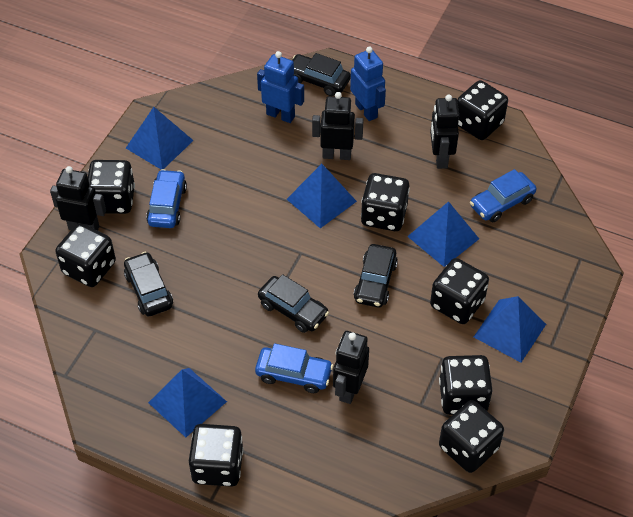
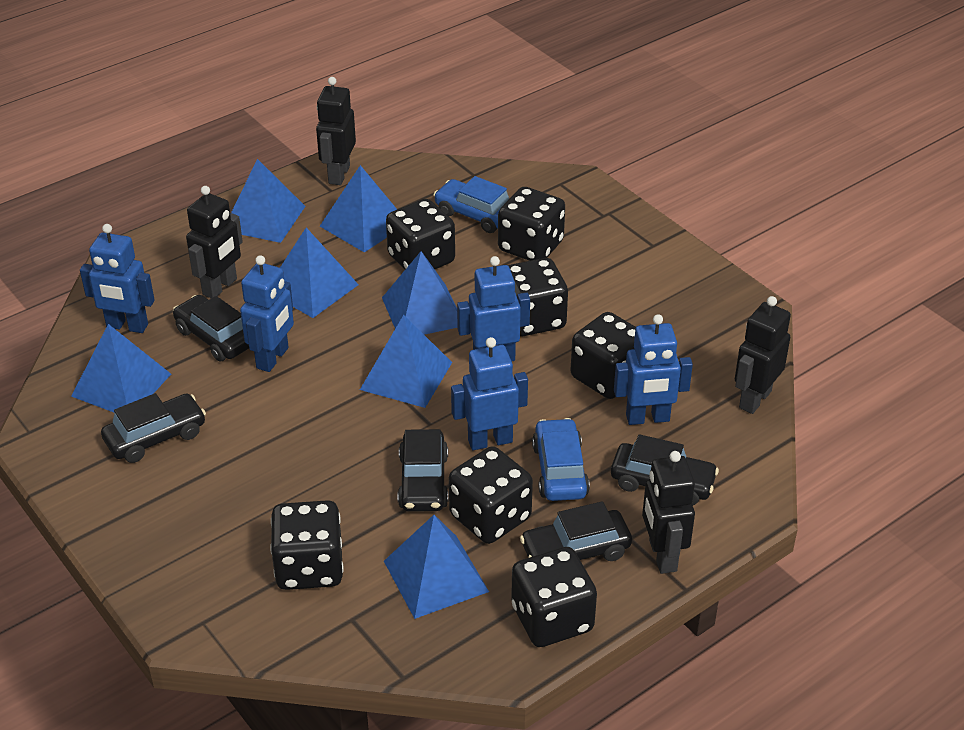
black car: [124,252,173,316] [258,274,329,333] [292,53,351,96] [354,244,398,307] = 4 -> [101,393,206,463] [173,295,249,361] [397,429,448,512] [520,501,632,561] [611,434,719,505] = 5
black dice: [55,223,116,287] [88,160,135,214] [189,424,244,487] [361,173,410,231] [430,258,489,324] [439,355,493,415] [439,400,504,473] [457,80,508,140] = 8 -> [270,500,344,590] [386,199,455,269] [449,446,533,544] [498,187,565,261] [508,258,568,336] [511,547,597,647] [570,312,636,399] = 7
blue car: [146,169,187,228] [255,343,333,393] [470,169,537,222] = 3 -> [433,176,509,233] [532,418,590,501] = 2
blue pyramid: [126,107,194,170] [148,368,227,437] [287,164,357,228] [407,201,479,267] [474,296,546,362] = 5 -> [71,324,171,413] [231,159,305,243] [280,228,359,318] [320,165,397,252] [360,315,452,408] [382,251,458,335] [384,515,489,619] = 7
blue robot: [257,51,304,123] [350,47,386,121] = 2 -> [80,224,155,333] [240,255,294,372] [451,337,528,450] [457,256,530,361] [614,314,693,425] = 5

